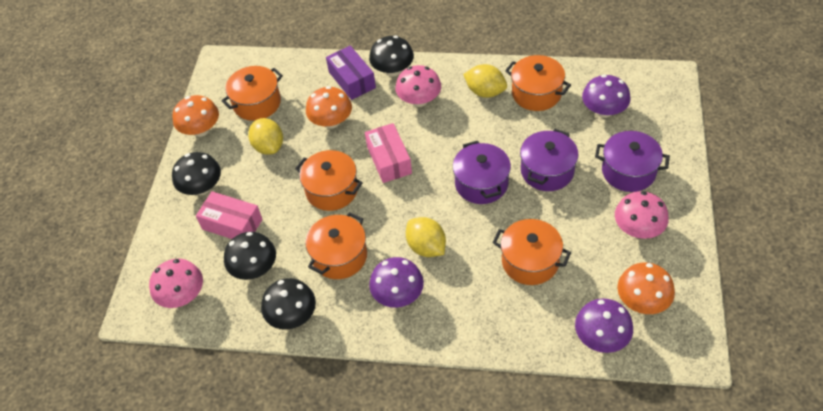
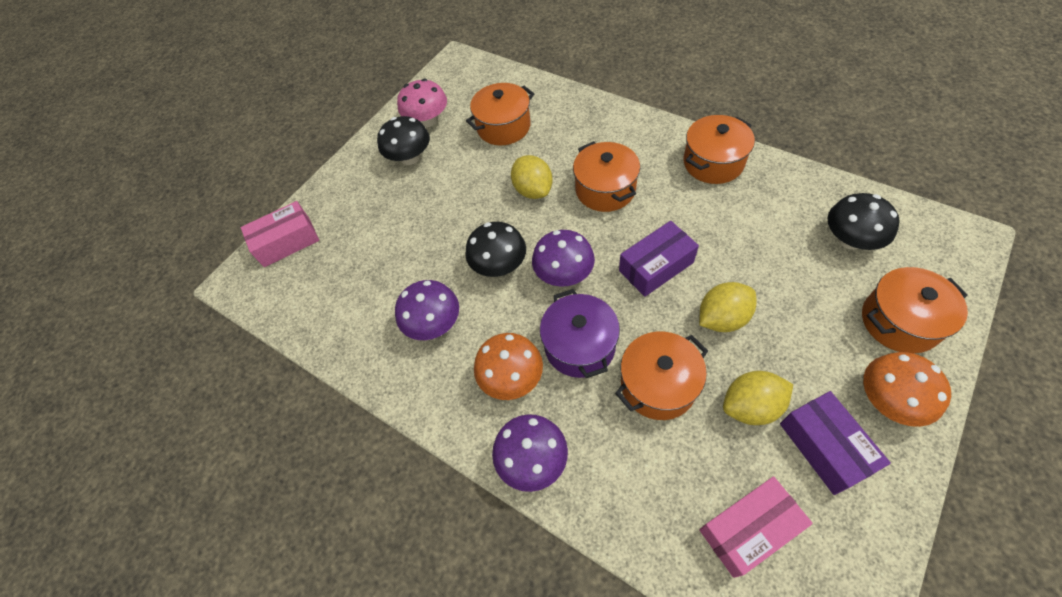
black mushroom: [172,152,221,195] [224,232,276,280] [261,278,316,330] [369,36,414,77] = 4 -> [377,116,430,165] [465,222,526,277] [827,193,900,250] = 3
orange mushroom: [173,95,219,137] [306,86,352,129] [617,262,675,314] = 3 -> [474,333,543,400] [863,352,951,427] = 2
pink mushroom: [149,259,203,308] [395,65,441,107] [615,191,669,239] = 3 -> [397,79,447,127] = 1
purple box: [326,46,376,100] = 1 -> [619,221,699,297] [780,391,891,495] = 2
purple pot: [453,141,511,204] [520,129,578,191] [595,131,670,192] = 3 -> [540,289,620,378] = 1

